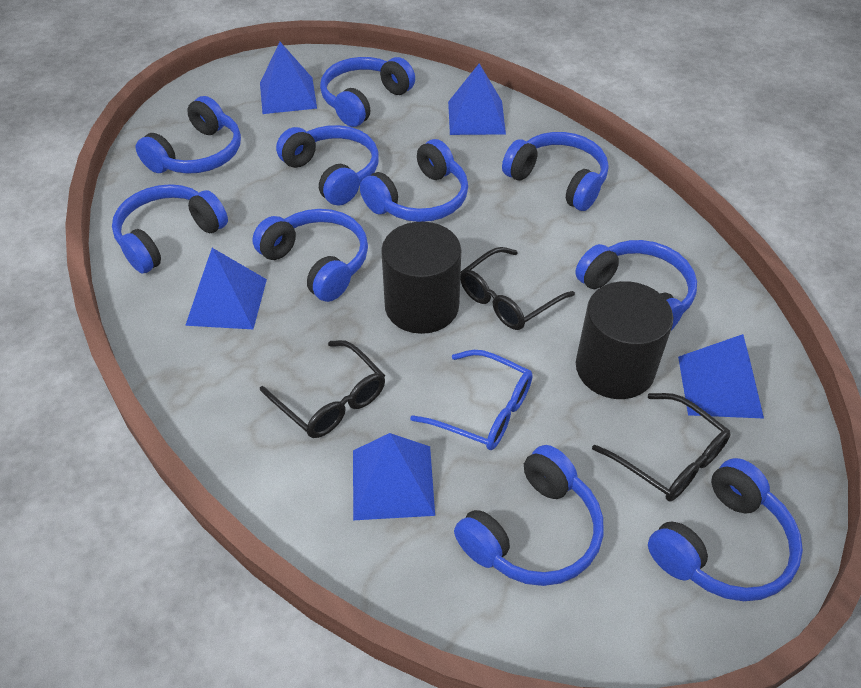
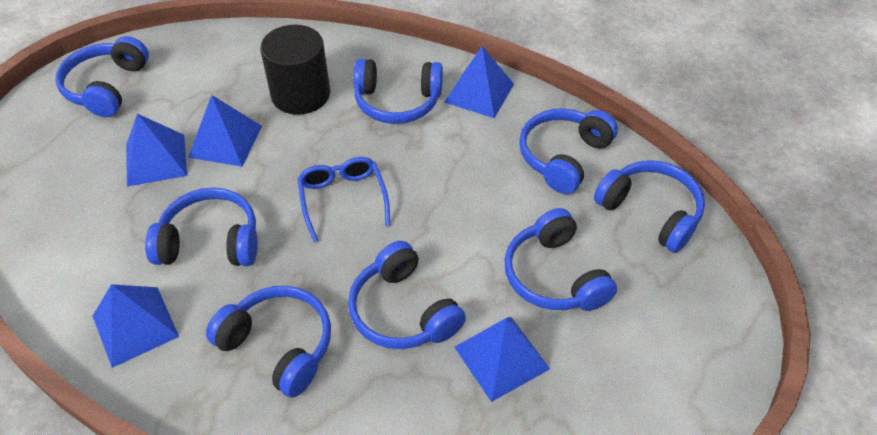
black cylinder: [381,221,461,334] [576,281,673,399] = 2 -> [260,25,330,115] = 1
black glasses: [260,340,385,438] [460,247,575,330] [592,393,731,502] = 3 -> none = 0
blue headphones: [112,184,228,273] [136,96,241,174] [252,209,368,302] [276,125,379,206] [320,57,415,127] [360,139,468,222] [454,445,603,586] [502,132,608,211] [575,240,697,330] [648,458,803,601] = 10 -> [55,36,149,117] [145,187,258,266] [206,286,331,398] [348,241,466,349] [353,59,443,124] [504,208,617,311] [519,108,618,194] [594,160,705,253] = 8

